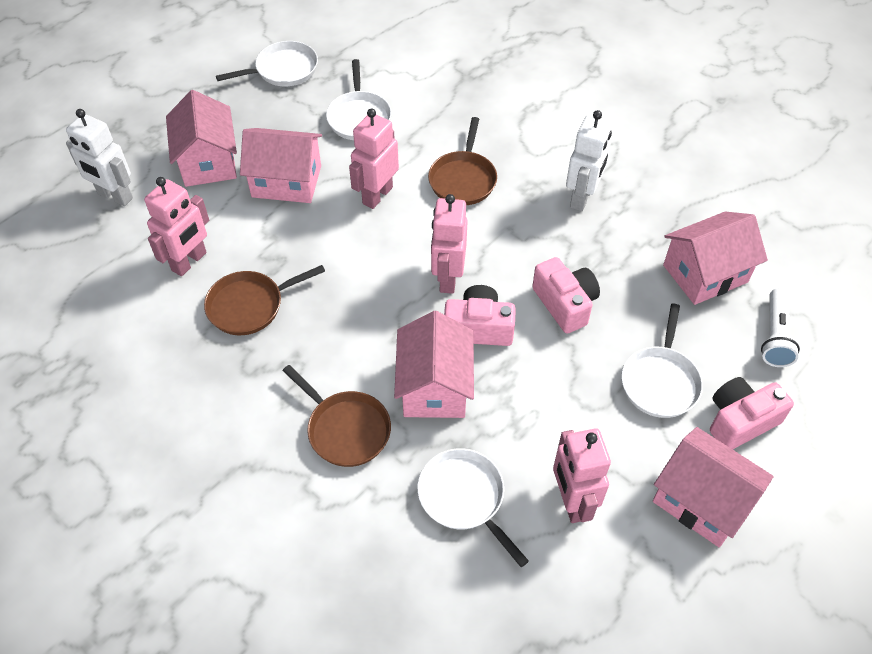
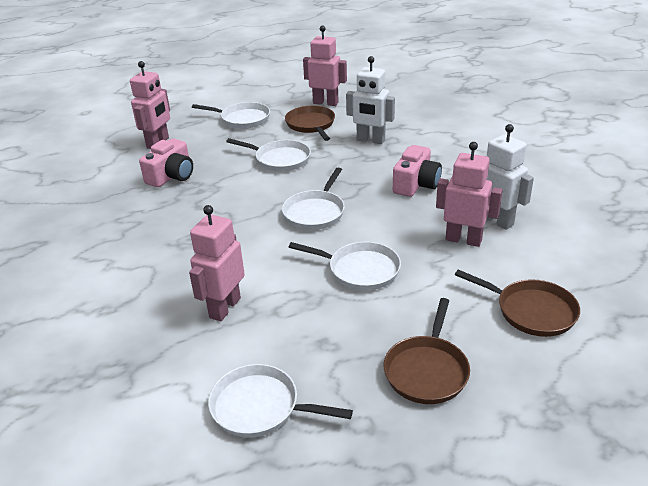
pink camera: [444,285,516,346] [532,257,600,334] [710,377,794,449] = 3 -> [139,139,193,187] [393,145,442,197] = 2
pink house: [166,90,237,187] [240,128,322,203] [394,311,474,418] [653,427,774,547] [663,211,768,305] = 5 -> none = 0
white flashlight: [761,288,800,367] = 1 -> none = 0
white pan: [216,41,318,86] [326,59,392,140] [417,448,529,567] [621,304,703,418] = 4 -> [192,102,270,129] [208,364,353,438] [226,138,311,172] [282,168,345,230] [289,242,401,291] = 5

